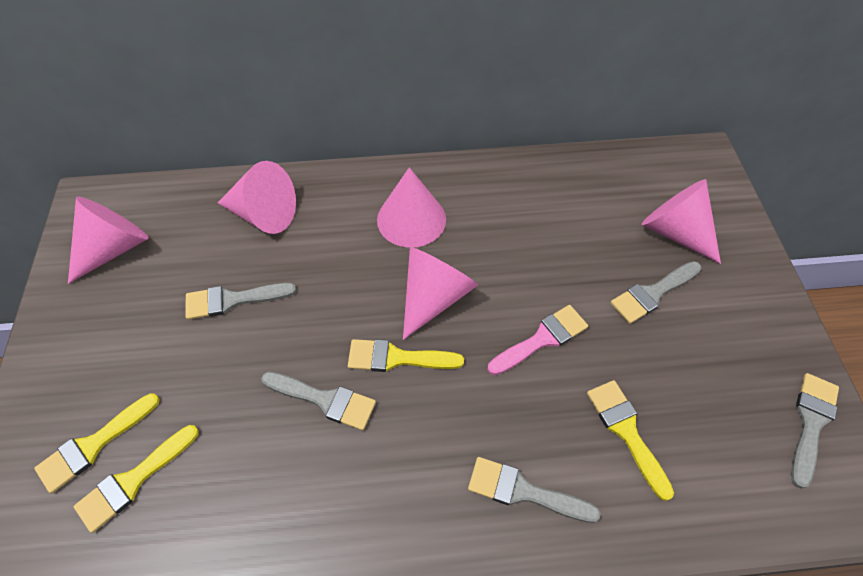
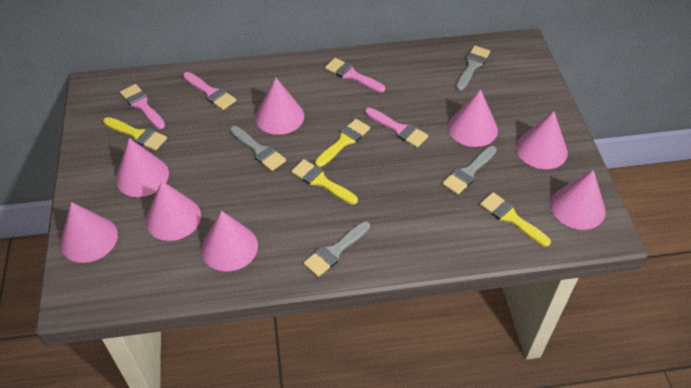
grey brush: [185,283,296,320] [261,372,376,430] [468,457,601,523] [611,261,701,324] [791,373,839,489] = 5 -> [230,126,286,171] [303,221,370,277] [442,146,497,195] [456,46,490,91] = 4
pink brush: [488,305,588,375] = 1 -> [120,84,165,129] [183,72,236,110] [325,58,385,92] [365,108,428,148] = 4
pink cone: [68,196,149,284] [218,161,296,234] [377,167,446,248] [403,247,478,340] [641,179,721,264] = 5 -> [60,202,118,263] [116,138,169,197] [146,181,201,241] [201,211,258,272] [255,78,304,135] [448,89,498,147] [516,111,568,169] [550,170,606,230] = 8

